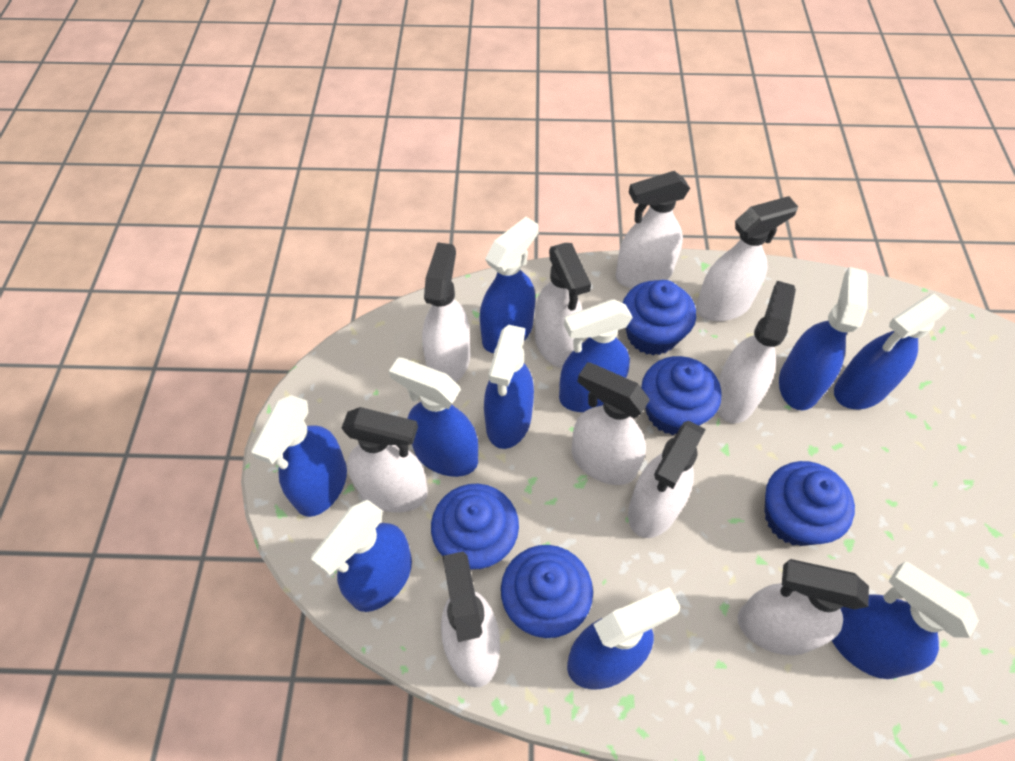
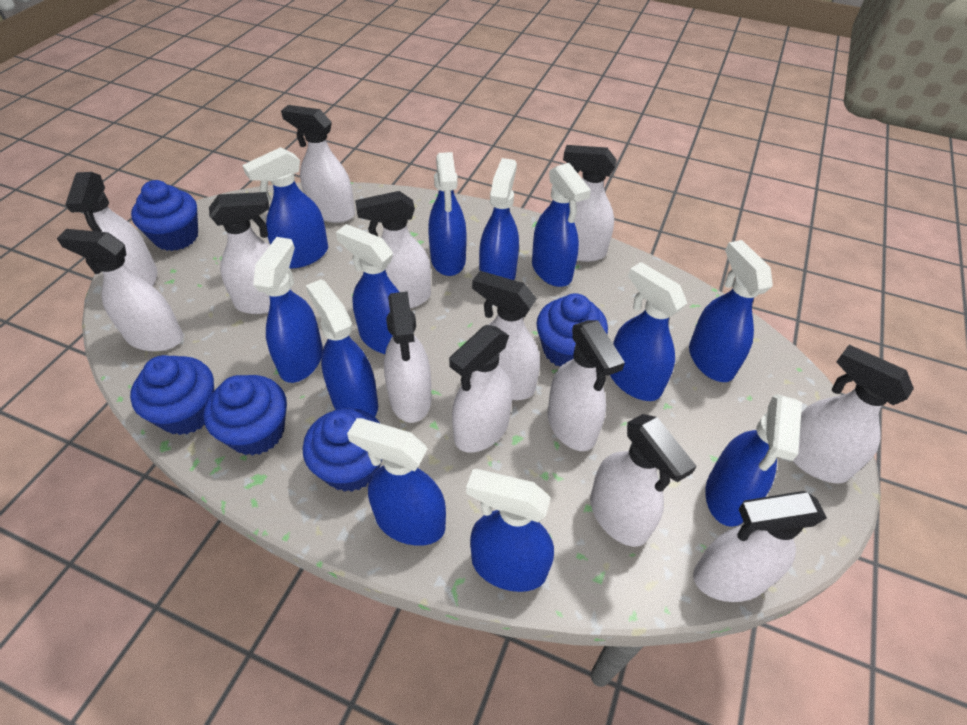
blue spray bottle: [251,395,347,517] [311,500,412,612] [389,357,478,477] [480,217,539,353] [484,325,534,449] [559,299,633,412] [567,587,680,689] [779,267,868,410] [832,562,979,679] [834,294,950,409] = 10 -> [242,147,328,268] [253,237,323,383] [306,279,378,417] [336,224,399,354] [347,418,446,546] [428,152,467,276] [466,469,554,592] [479,158,519,280] [532,163,591,287] [610,262,687,401] [689,240,773,382] [705,394,802,527] = 12
white spray bottle: [342,407,428,512] [422,242,470,382] [441,552,500,687] [535,243,591,368] [572,362,650,485] [616,171,690,288] [628,421,706,538] [696,196,798,321] [717,281,796,424] [738,559,869,655] = 10 -> [57,229,183,352] [65,172,157,286] [209,192,293,314] [281,105,355,223] [355,191,431,309] [384,291,432,423] [449,325,513,453] [472,271,540,400] [547,320,625,451] [563,145,617,262] [590,414,697,547] [693,491,827,602] [793,345,914,483] = 13

